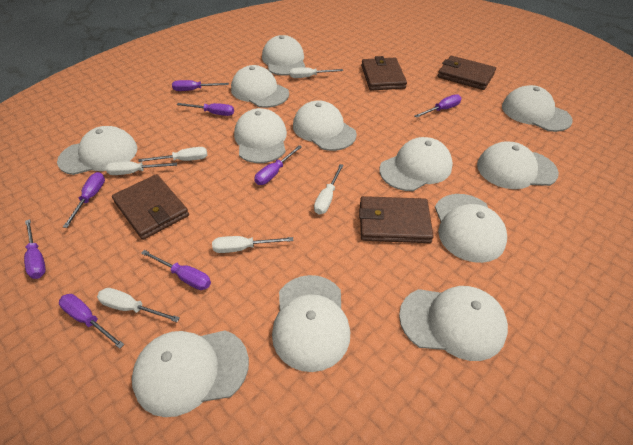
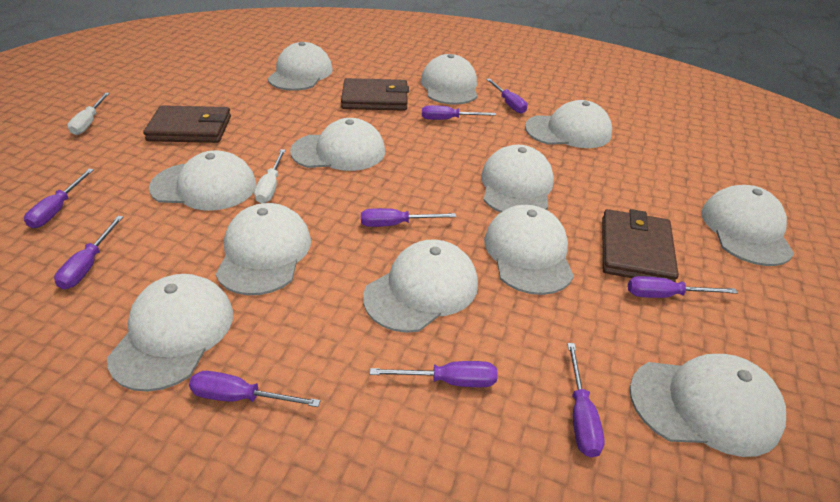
brown wallet: [112,174,189,240] [359,196,434,243] [361,56,407,91] [438,56,496,90] = 4 -> [143,105,231,143] [341,78,409,111] [602,209,679,282] = 3
purple screwdriver: [24,219,46,279] [59,294,124,349] [63,172,105,228] [141,250,211,290] [172,80,229,91] [177,103,234,116] [254,145,302,185] [414,94,461,118] = 8 -> [24,169,94,228] [54,216,123,289] [189,371,321,407] [361,208,456,227] [370,361,497,387] [422,105,496,120] [486,78,527,114] [567,343,604,457] [628,276,738,298] = 9
white screwdriver: [97,288,180,322] [106,161,177,175] [138,147,207,162] [212,236,293,253] [290,67,343,78] [314,164,344,214] = 6 -> [67,93,110,135] [254,149,286,203] = 2

